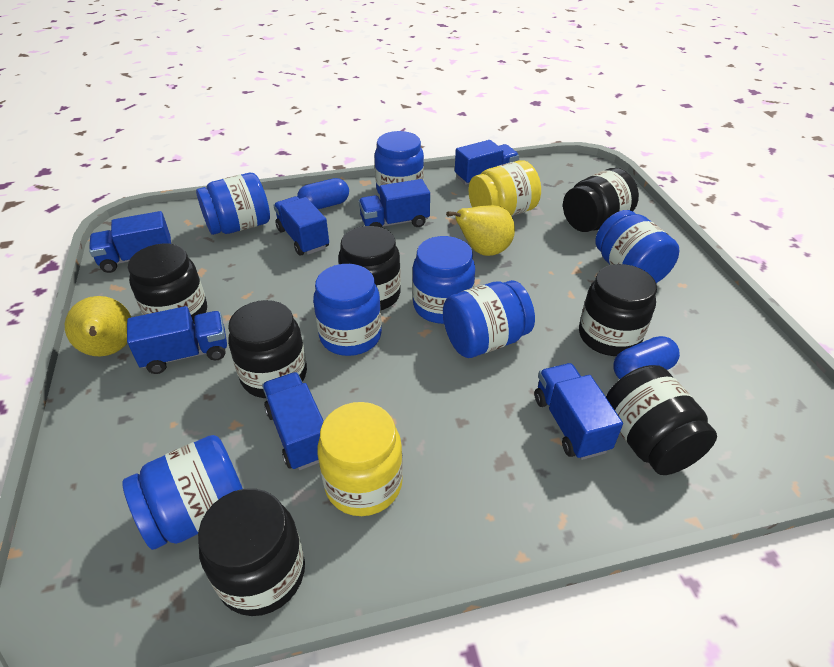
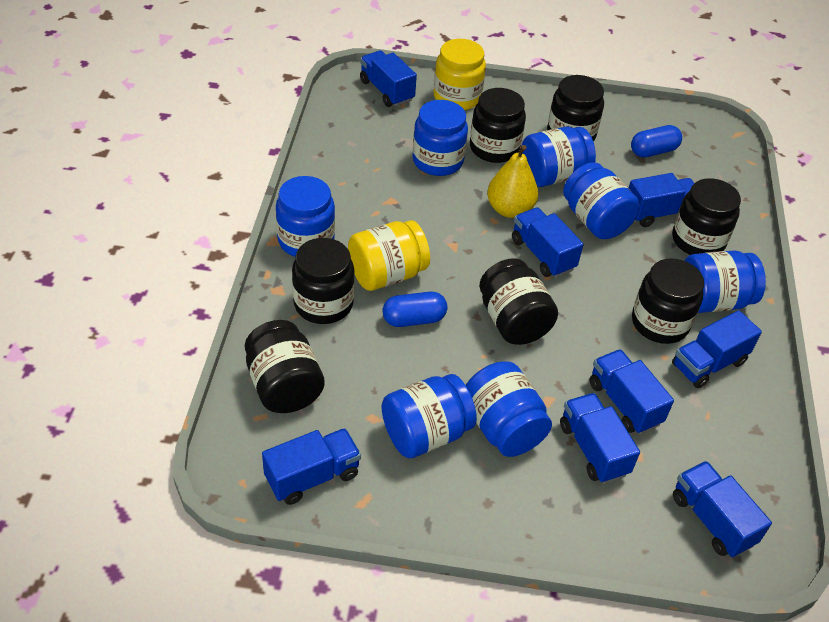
blue truck: [89,211,171,273] [127,306,227,374] [262,372,324,470] [273,196,329,256] [358,179,430,228] [455,140,519,185] [534,363,623,460] = 7 -> [262,428,361,505] [360,50,417,107] [512,207,584,277] [560,393,640,484] [590,349,674,434] [629,173,694,227] [672,310,762,388] [673,461,772,558] = 8
yellow pear: [65,296,131,356] [446,205,515,256] = 2 -> [487,145,538,218] = 1

